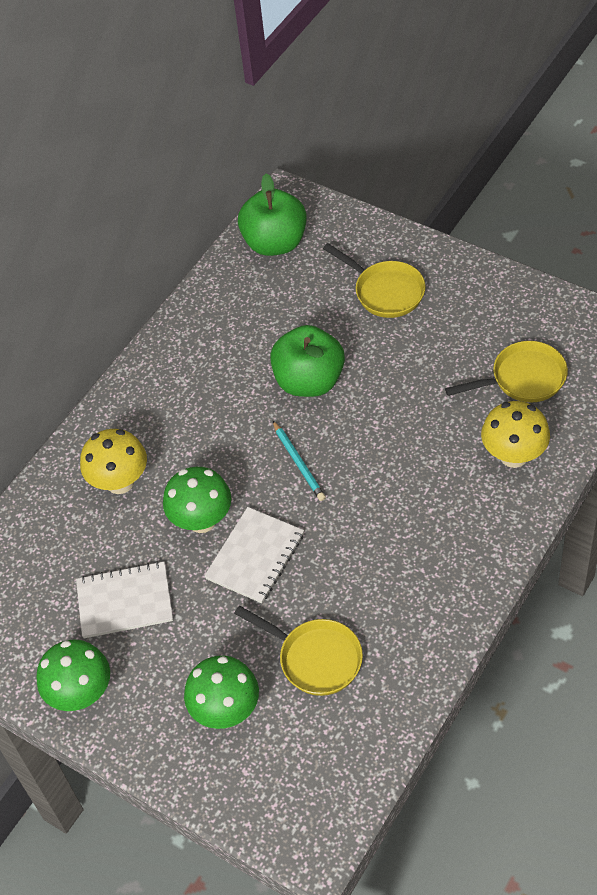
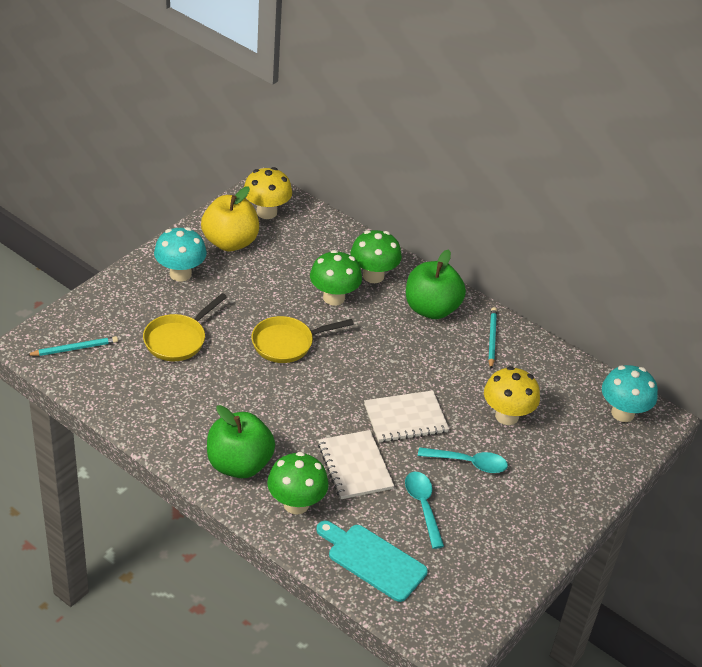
turquoise cutting board: none = 0 -> [316,521,428,602] = 1
turquoise mushroom: none = 0 -> [154,227,207,282] [602,365,658,422] = 2
turquoise pencil: [272,420,326,501] = 1 -> [27,336,118,356] [488,307,497,369] = 2
turquoise spoon: none = 0 -> [405,472,444,549] [418,447,508,473] = 2
yellow apple: none = 0 -> [201,186,259,251] = 1
yellow pan: [234,606,363,696] [323,243,426,318] [445,341,568,403] = 3 -> [143,293,227,361] [251,316,354,363] = 2

